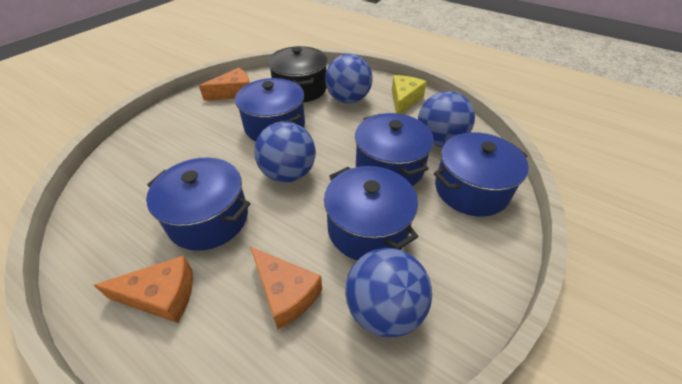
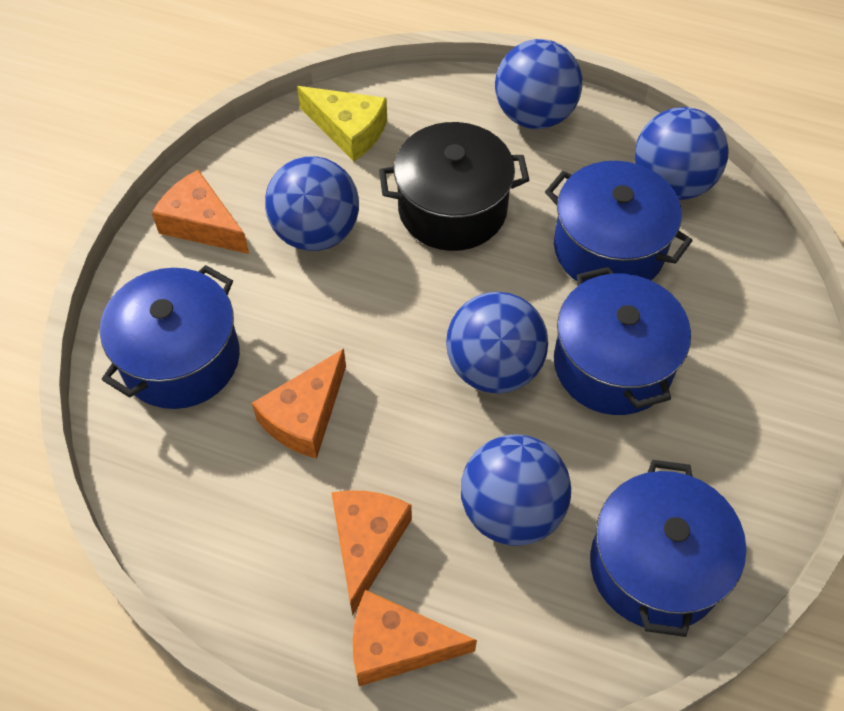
blue ball: [254,121,316,183] [325,54,373,104] [345,248,432,337] [418,91,475,147] = 4 -> [265,156,359,251] [446,292,548,394] [461,434,571,546] [495,39,582,129] [635,107,729,200] = 5
blue pot: [146,157,250,251] [235,78,305,141] [324,166,418,260] [355,113,434,186] [434,132,529,217] = 5 -> [100,265,240,409] [545,161,693,283] [554,267,691,415] [590,460,746,637] = 4
orange cheese: [94,255,193,323] [199,68,250,101] [250,247,322,329] = 3 -> [152,170,249,254] [252,349,346,459] [331,491,412,615] [353,590,477,686] = 4

